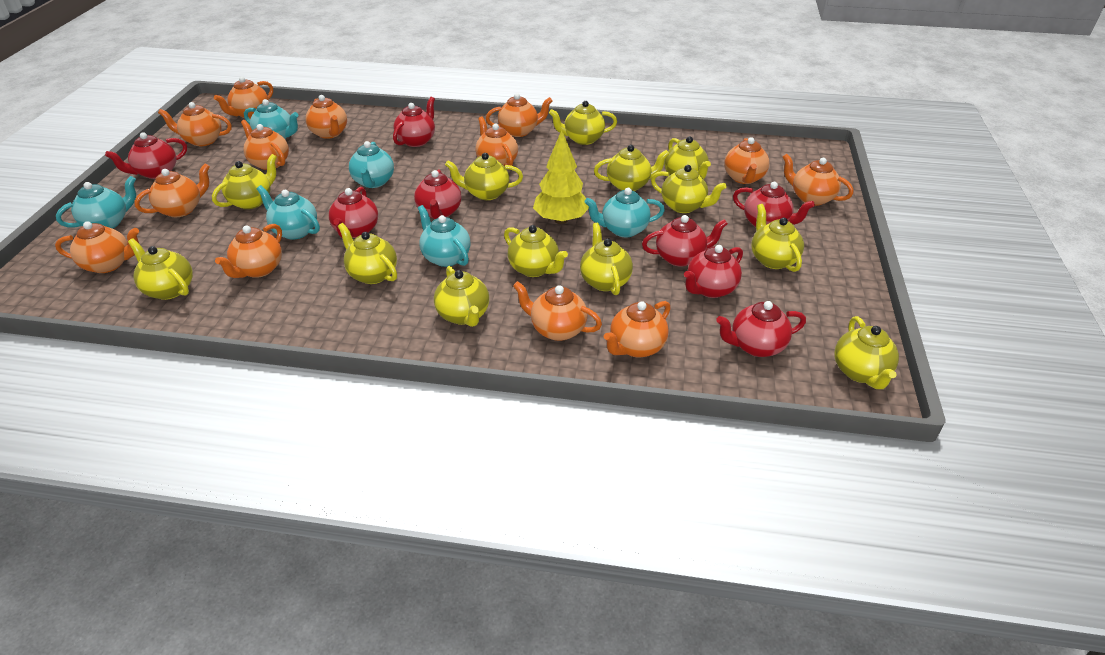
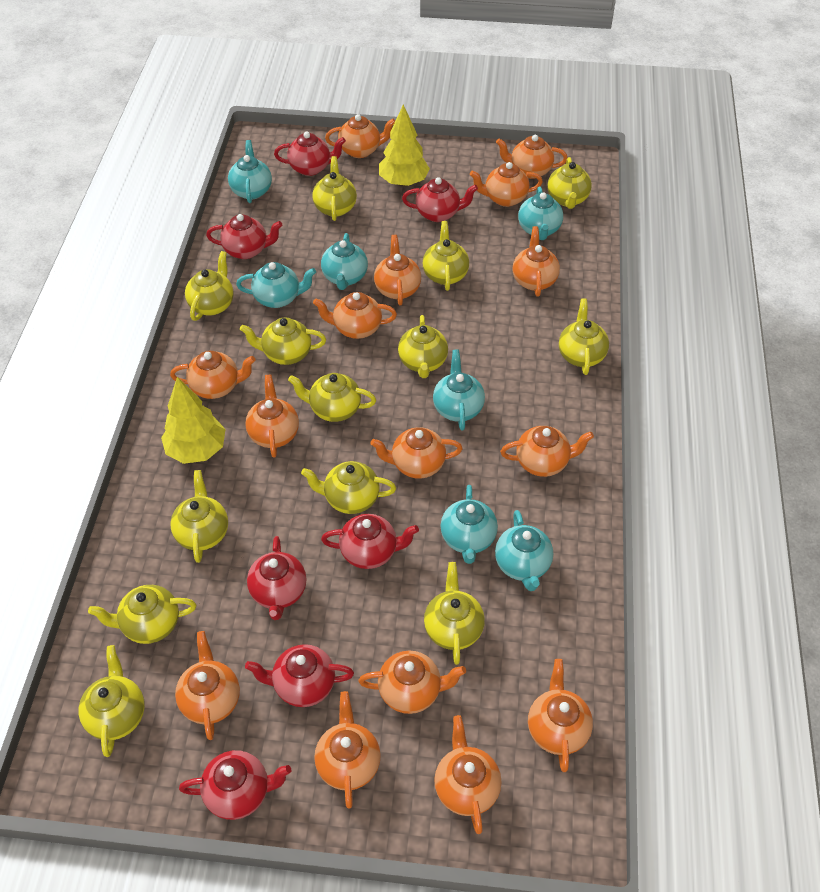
orange teapot: [55,221,139,273] [134,164,210,217] [158,102,232,146] [214,77,273,119] [215,224,282,278] [241,120,289,170] [305,95,347,139] [475,117,518,166] [486,93,552,137] [513,281,602,341] [604,301,671,358] [724,137,769,184] [783,154,853,206] = 13 -> [170,351,255,399] [175,631,240,740] [245,374,299,458] [313,292,397,339] [314,691,381,809] [325,114,395,158] [358,651,466,714] [370,427,463,479] [374,235,421,305] [434,715,502,834] [470,162,543,207] [496,135,568,179] [500,426,594,477] [512,226,560,297] [528,659,593,772] = 15
red teapot: [105,132,187,179] [329,187,378,238] [393,97,435,147] [414,170,461,219] [642,215,728,267] [684,245,743,298] [716,301,806,357] [733,182,815,227] = 8 -> [179,750,291,820] [206,214,282,259] [245,644,354,707] [247,536,306,620] [274,132,346,176] [321,514,419,569] [402,177,478,222] = 7
turquoise teapot: [56,176,136,229] [244,99,298,139] [256,185,320,240] [349,141,394,188] [418,205,470,267] [584,188,665,237] = 6 -> [228,140,272,203] [236,262,316,308] [321,233,368,290] [433,350,485,431] [440,485,498,564] [495,510,553,591] [518,187,563,240] = 7
yellow tree: [533,130,589,224] = 1 -> [161,377,226,464] [379,105,430,186] = 2

